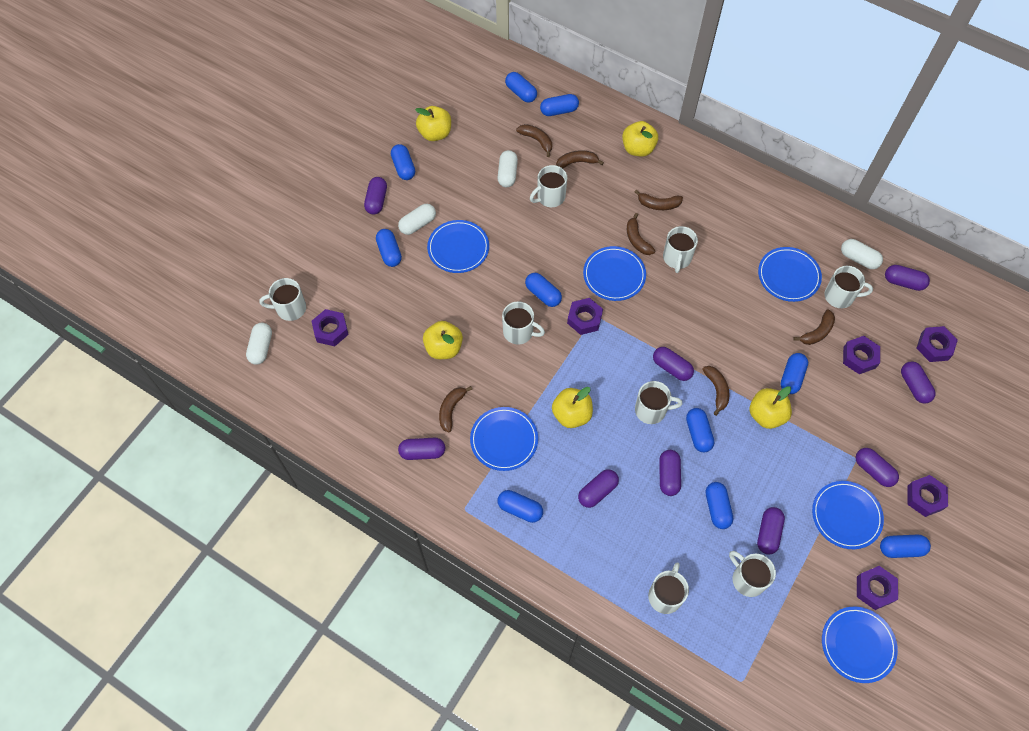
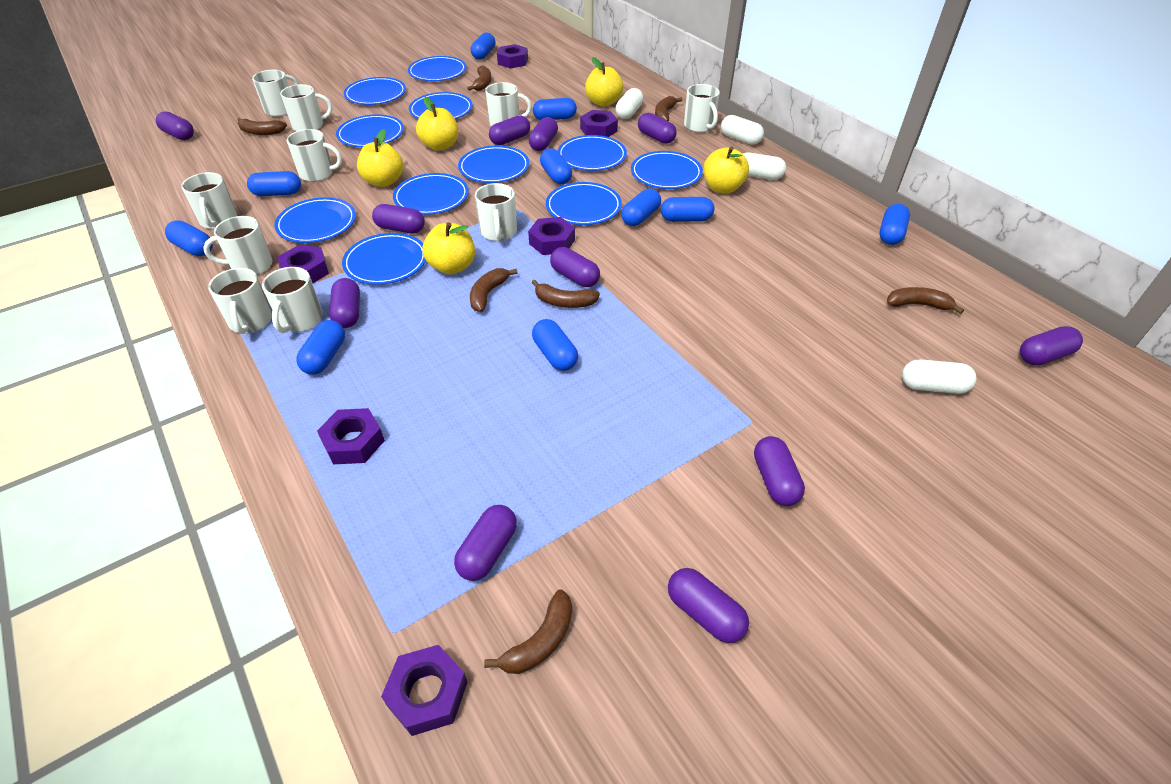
blue plate: [427,220,489,273] [470,407,538,471] [583,246,646,301] [758,247,822,302] [812,481,884,549] [822,607,898,683] = 6 -> [274,197,356,243] [336,114,404,147] [342,233,426,285] [344,77,406,105] [393,173,469,215] [408,56,466,81] [409,92,473,119] [458,146,529,183] [546,182,622,225] [558,135,627,171] [631,151,703,189] = 11
purple capsule: [364,177,387,215] [398,438,445,460] [578,469,619,508] [653,347,694,381] [659,450,681,496] [757,507,785,555] [856,448,899,487] [885,265,930,291] [901,361,936,403] = 9 -> [156,111,194,140] [329,278,360,328] [372,204,425,234] [454,505,517,581] [489,115,530,145] [529,117,558,151] [550,247,600,287] [638,113,677,144] [668,568,749,643] [754,436,805,506] [1020,326,1083,365] = 11
white mug: [260,278,306,321] [502,301,545,344] [530,165,567,207] [635,381,682,424] [648,562,689,614] [663,226,698,273] [729,551,776,597] [824,266,873,308] = 8 -> [181,172,237,229] [203,216,273,275] [208,268,272,334] [252,70,299,117] [262,267,323,333] [280,84,332,131] [287,129,342,182] [475,183,517,241] [485,82,532,127] [684,84,720,132] = 10

